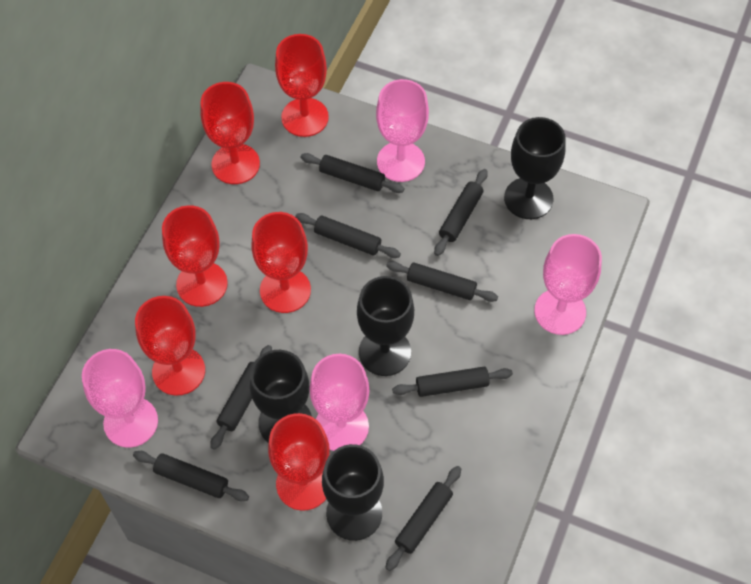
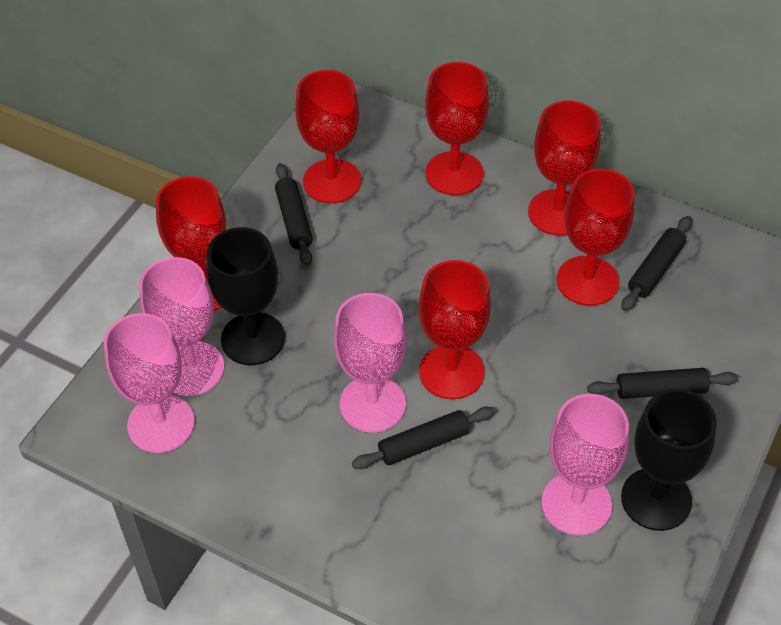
black goblet: [250,350,312,443] [322,444,384,541] [357,276,414,376] [504,117,566,219] = 4 -> [206,227,285,365] [621,389,717,531] = 2
black rolling pin: [133,451,249,501] [210,345,272,450] [295,213,401,258] [300,153,404,193] [386,261,498,302] [386,466,461,571] [392,367,513,397] [434,169,488,256] = 8 -> [275,163,313,266] [352,407,495,469] [587,368,738,399] [621,216,692,311] = 4

